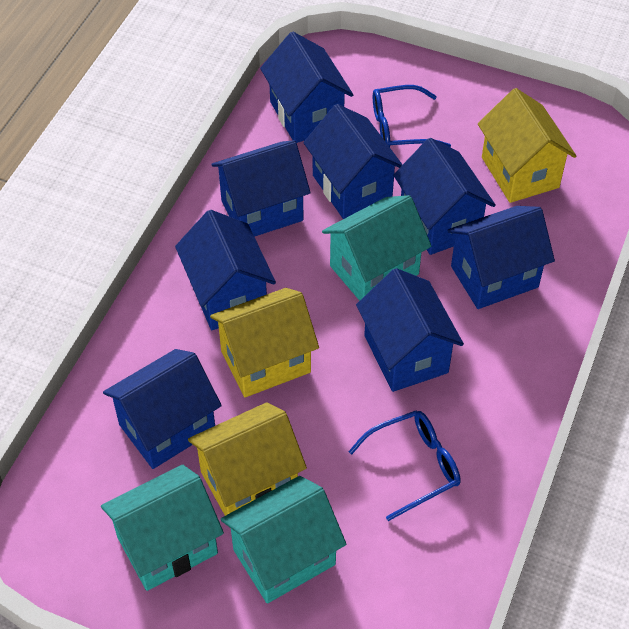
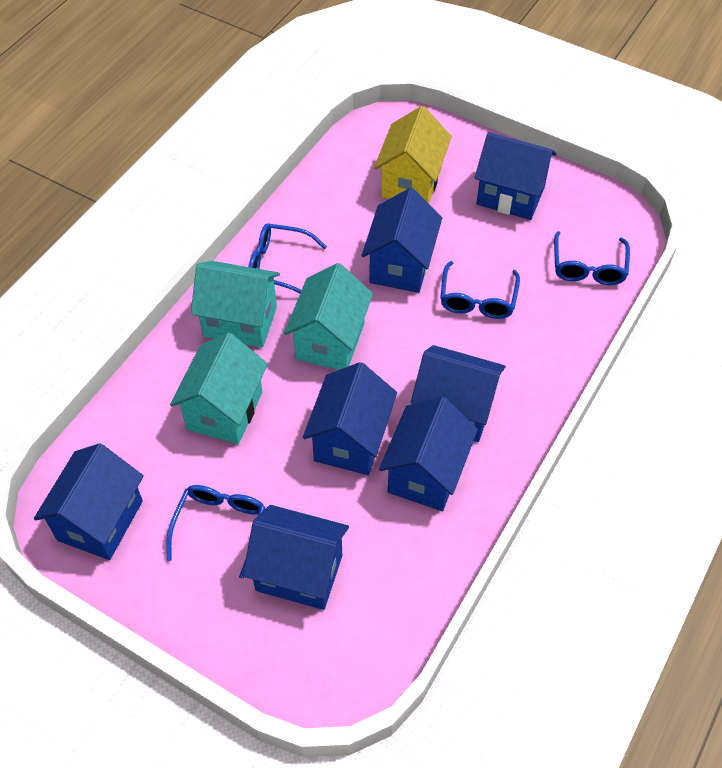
blue glasses: [348,410,461,521] [373,85,451,147] = 2 -> [166,485,265,579] [248,223,327,293] [440,261,520,319] [554,231,630,285] = 4
blue house: [103,349,222,469] [175,210,276,330] [211,140,311,237] [260,32,353,143] [303,104,403,219] [356,268,464,392] [393,138,496,255] [447,206,555,309] = 8 -> [34,443,144,560] [243,505,349,610] [303,362,397,475] [362,188,442,293] [379,396,478,511] [411,345,505,442] [474,132,557,220] = 7
yellow house: [188,402,307,516] [210,288,319,397] [478,88,576,203] = 3 -> [374,106,452,204] = 1

